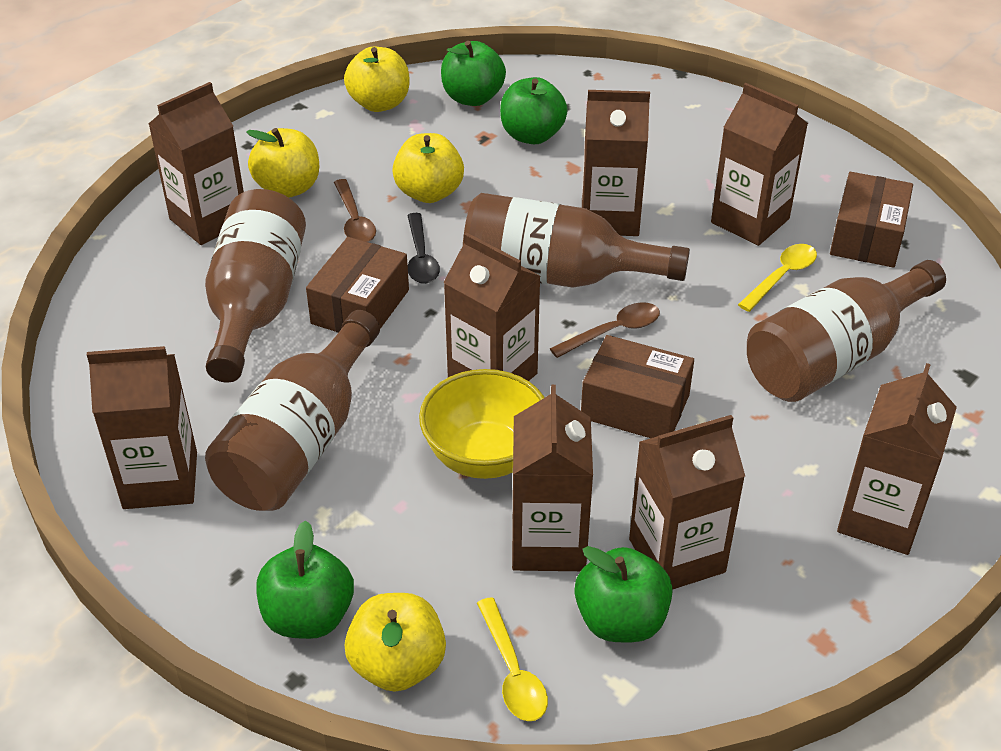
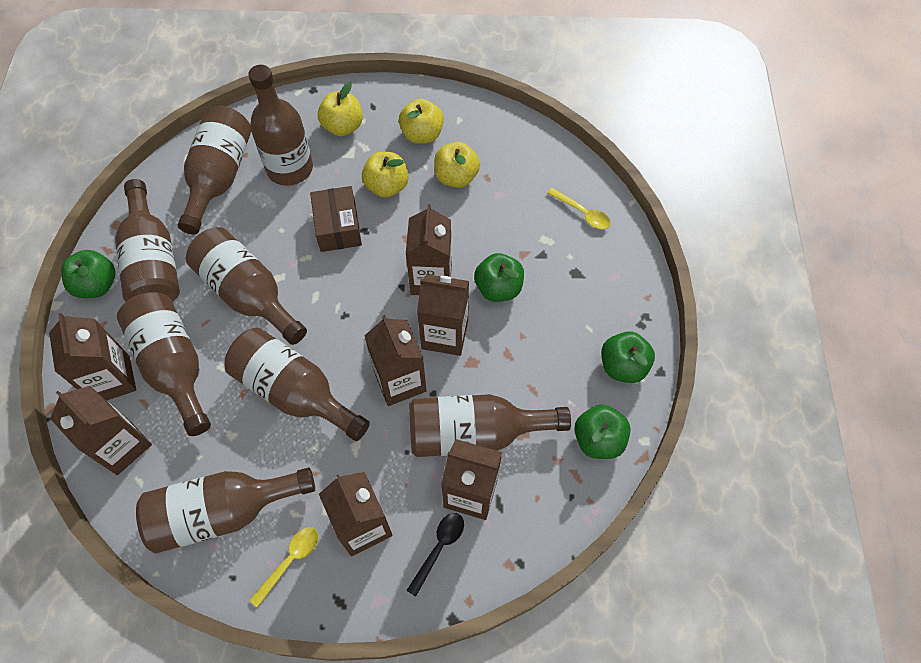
brown bottle: [205,189,306,383] [205,310,380,511] [463,193,690,288] [747,260,946,402] = 4 -> [115,179,180,302] [117,292,211,436] [136,468,315,553] [178,106,251,235] [186,227,307,345] [224,328,370,441] [248,65,313,186] [409,394,571,457] = 8
brown box: [306,237,409,333] [581,335,694,438] [830,172,913,268] = 3 -> [310,186,362,252] = 1
brown carton: [87,346,197,509] [149,82,244,245] [443,232,540,381] [512,385,593,571] [582,90,650,236] [629,415,745,590] [711,83,808,246] [837,363,957,555] = 8 -> [49,313,136,400] [50,386,152,475] [319,472,392,557] [364,315,427,406] [406,204,452,295] [417,274,469,356] [441,439,502,520] = 7
brown spoon: [334,179,376,242] [550,302,660,358] = 2 -> none = 0
yellow bowl: [419,369,545,479] = 1 -> none = 0

